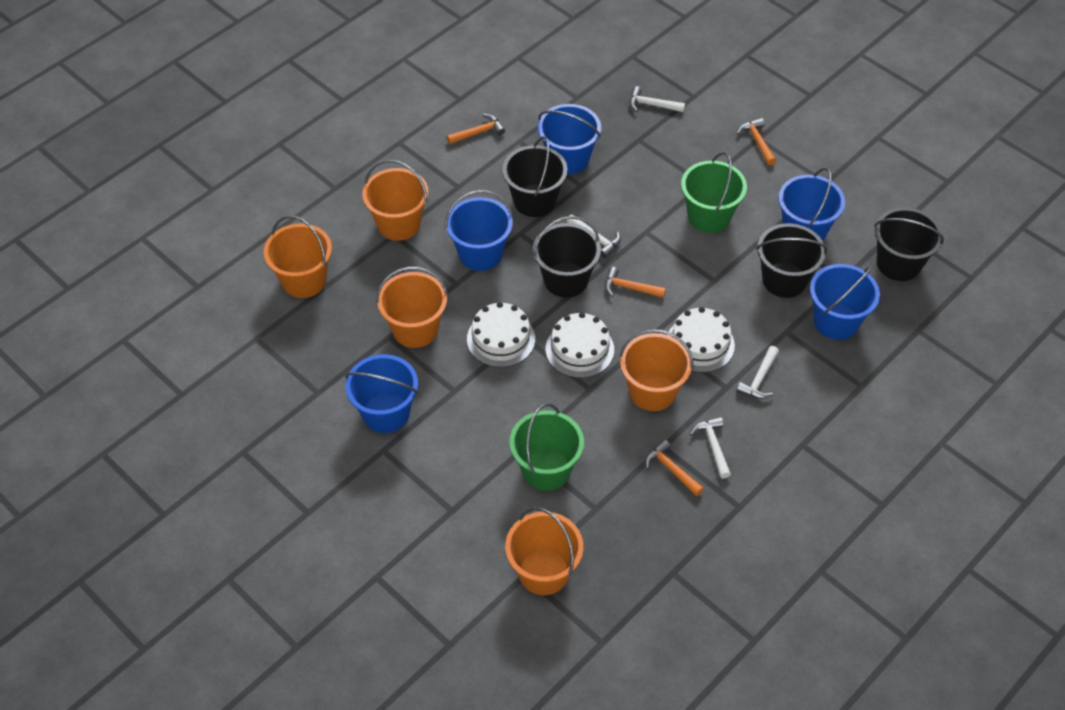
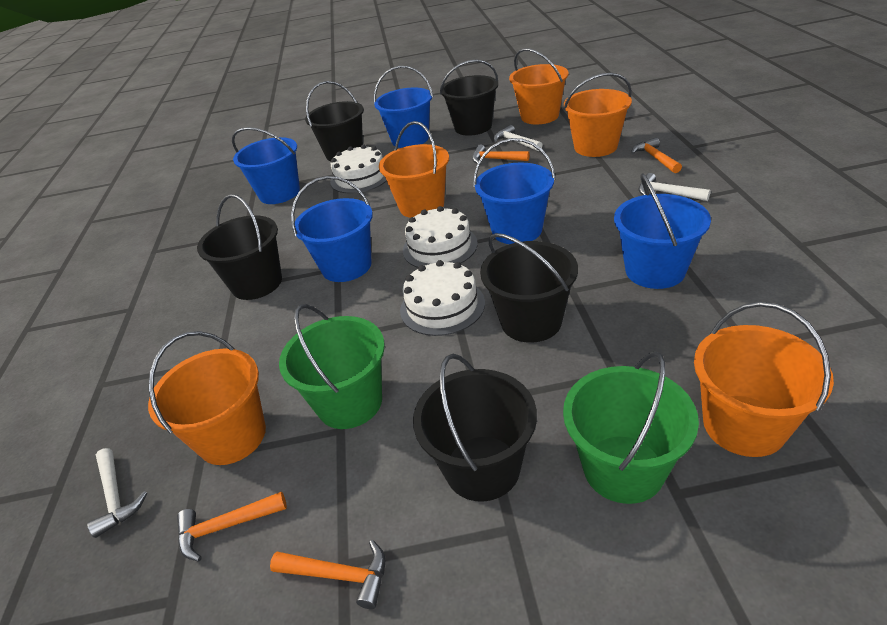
black bucket: [502,136,568,217] [533,216,601,298] [756,223,827,298] [874,207,944,281] = 4 -> [197,194,282,300] [305,81,364,162] [413,354,537,502] [440,59,498,136] [480,233,578,343] = 5
white hammer: [567,214,621,258] [629,86,685,112] [690,417,731,479] [736,346,779,399] = 4 -> [87,448,147,538] [494,125,543,151] [639,173,711,201] = 3

